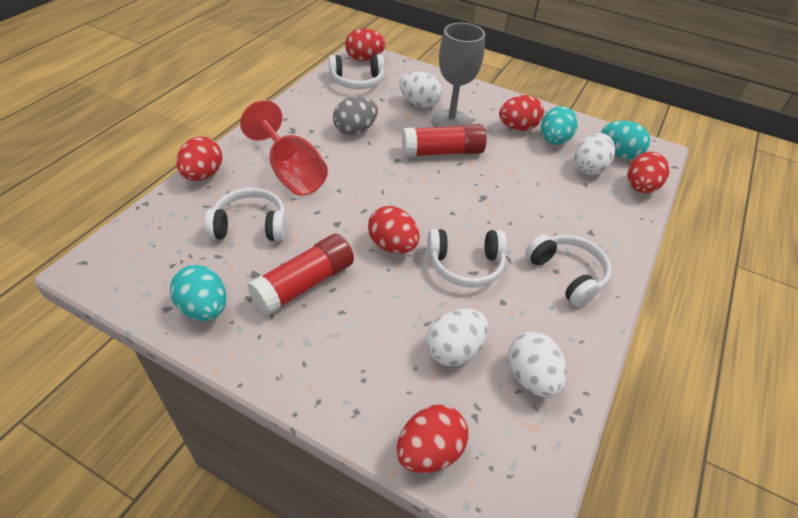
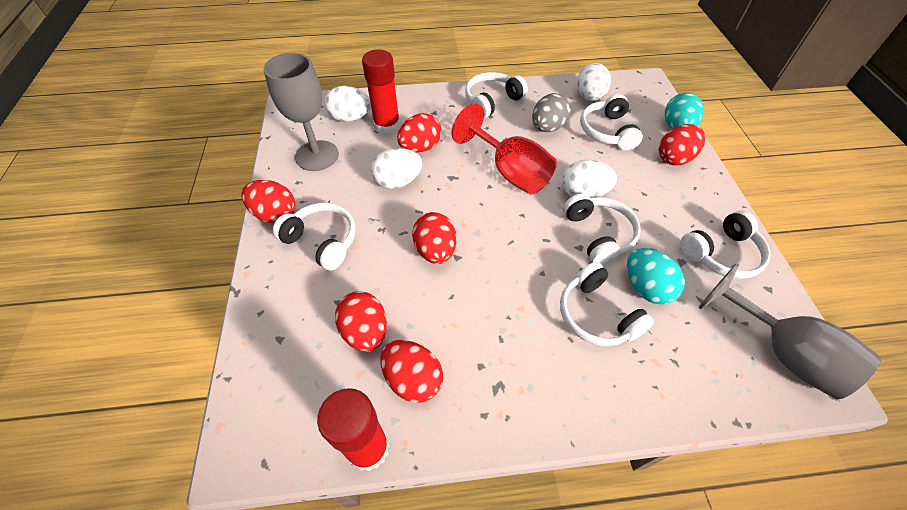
grey goblet: [431,23,485,127] = 1 -> [264,53,339,171] [698,263,881,399] = 2
turquoise egg: [170,265,226,321] [541,106,578,145] [601,121,650,159] = 3 -> [627,248,685,304] [665,93,704,129] = 2
white headphones: [204,188,286,241] [329,54,385,89] [427,229,507,288] [525,234,611,307] = 4 -> [273,203,356,271] [465,72,528,118] [560,262,654,346] [563,194,641,265] [580,94,643,150] [680,211,771,279] = 6

